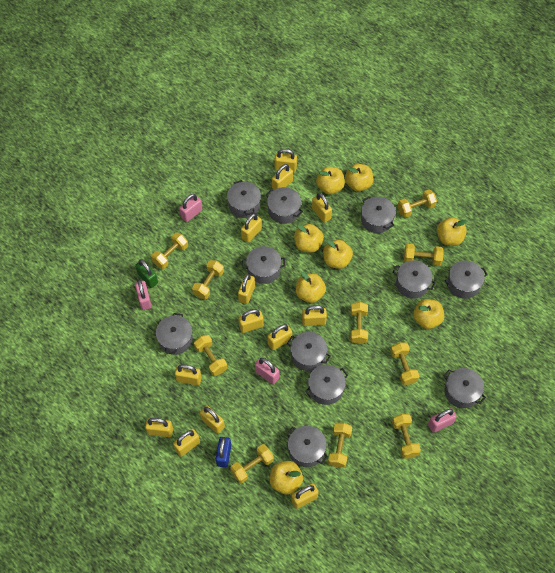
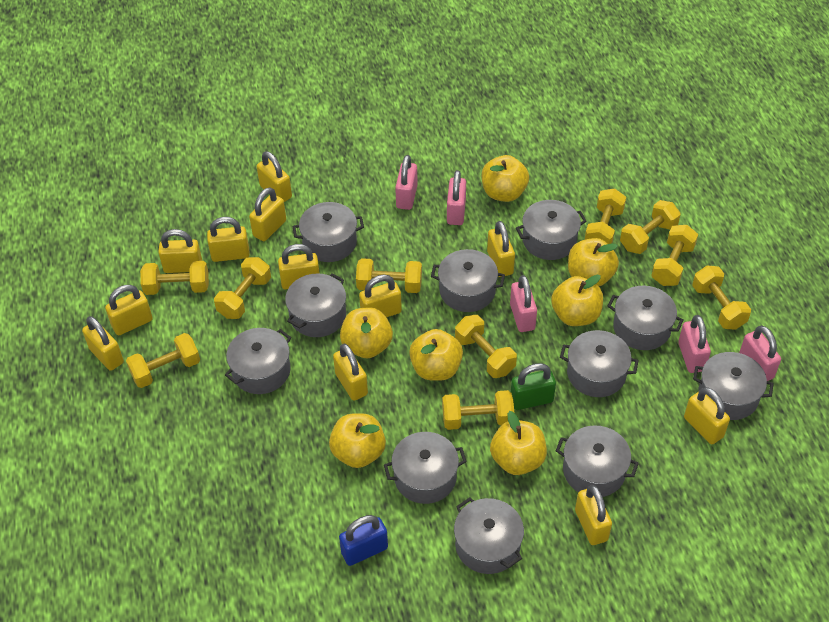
pink padlock: [135,280,152,310] [179,194,202,222] [255,357,279,384] [428,408,457,433] = 4 -> [395,155,418,210] [447,170,466,225] [510,275,537,332] [678,315,711,373] [739,326,781,381] = 5
yellow apple: [270,461,303,495] [294,224,324,253] [296,272,326,303] [316,167,345,194] [323,240,353,269] [345,164,373,191] [413,299,444,329] [437,217,467,246] = 8 -> [329,413,386,468] [340,307,393,358] [409,329,463,381] [482,155,529,202] [490,411,547,475] [551,275,603,326] [568,238,619,286] = 7
yellow padlock: [145,418,173,437] [173,429,200,457] [175,364,202,386] [200,405,225,434] [238,273,255,304] [238,309,264,333] [241,213,262,243] [268,324,292,350] [272,164,293,190] [274,149,297,172] [291,483,319,509] [302,305,327,326] [312,193,332,223] = 13 -> [82,316,124,371] [105,285,153,335] [158,229,202,273] [207,217,250,262] [249,187,286,241] [257,151,292,202] [278,244,320,289] [333,344,368,401] [359,275,402,317] [487,221,515,277] [575,485,612,545] [684,387,730,444] = 12

